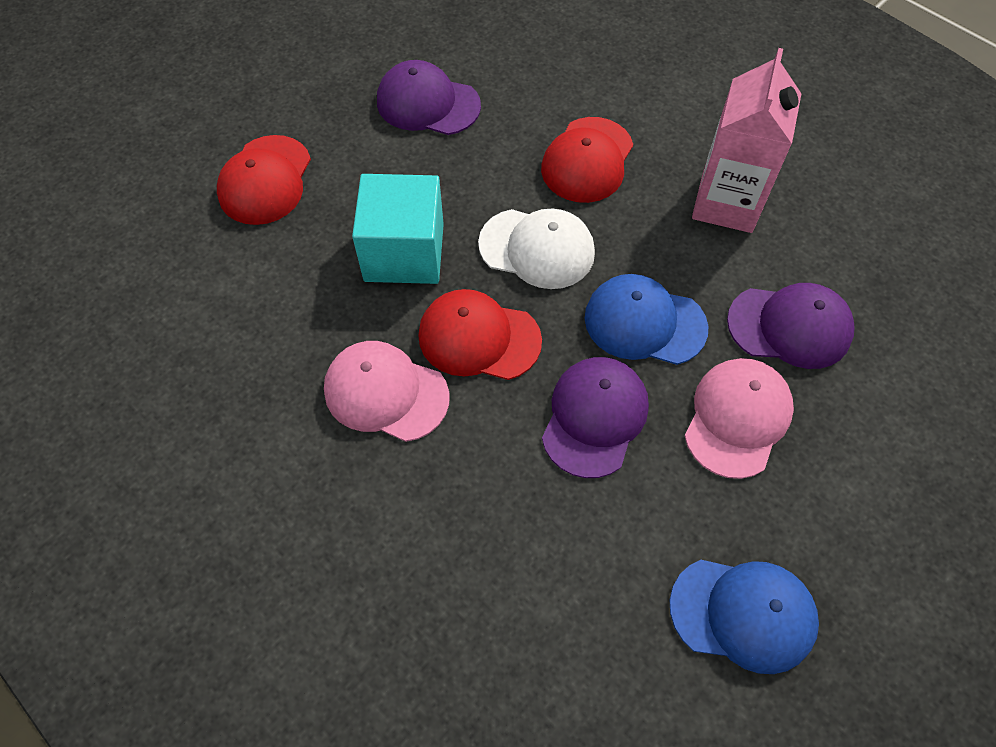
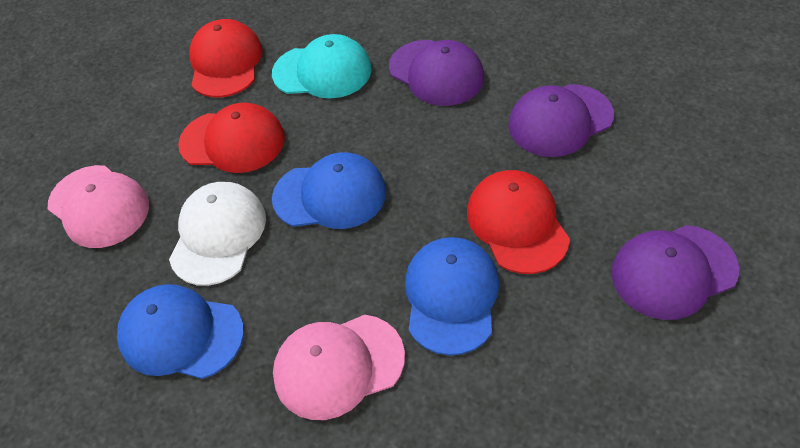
blue cap: [585,274,708,365] [670,560,819,674] = 2 -> [117,284,244,379] [272,152,386,229] [405,237,500,355] = 3
pink carton: [692,48,802,233] = 1 -> none = 0
turquoise cap: none = 0 -> [272,34,372,98] = 1
turquoise cube: [352,174,444,284] = 1 -> none = 0

